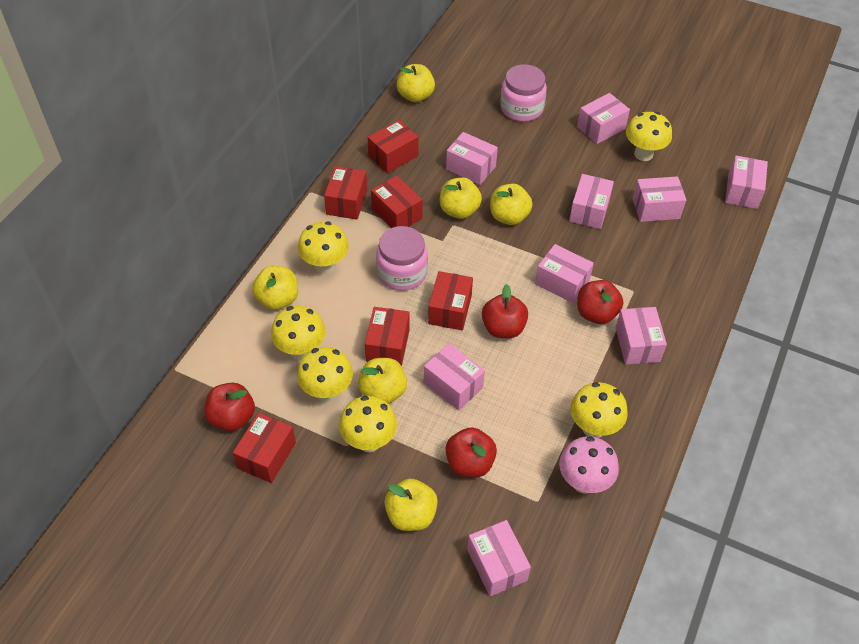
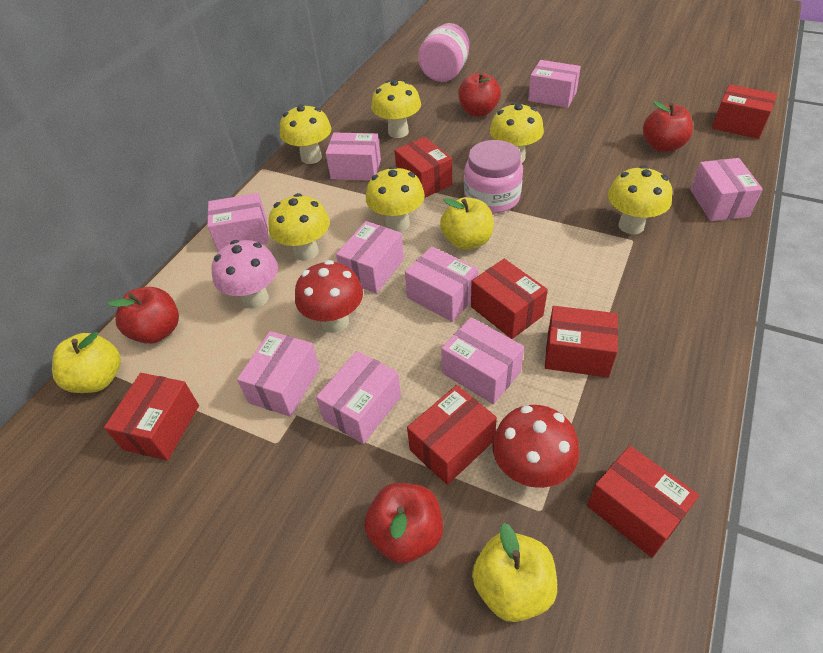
red box: [233,413,296,483] [324,166,367,220] [365,307,410,366] [368,120,419,173] [371,176,423,228] [428,271,473,330] = 6 -> [104,373,199,460] [394,137,452,198] [407,385,497,485] [471,259,548,339] [545,306,618,377] [587,446,699,558] [712,85,777,139] = 7
red mushroom: none = 0 -> [295,260,363,333] [493,405,580,488] = 2
yellow apple: [252,266,298,310] [358,358,407,404] [384,479,438,531] [397,64,435,102] [440,177,482,219] [490,184,533,225] = 6 -> [52,332,121,393] [440,197,493,250] [472,523,557,622] = 3

